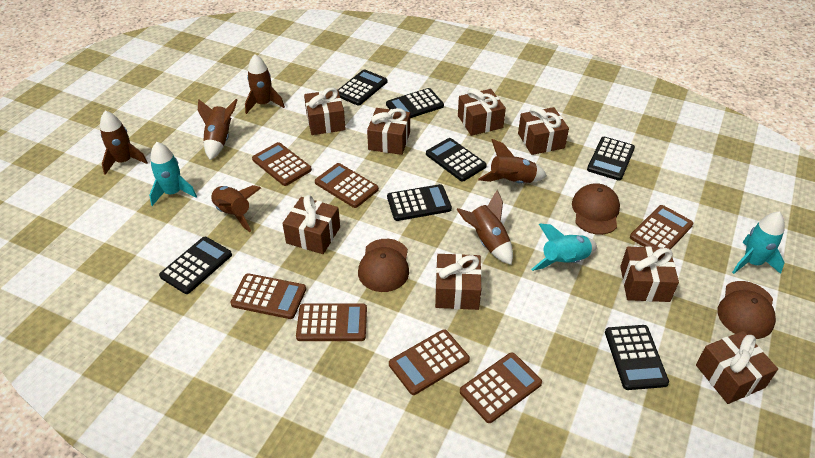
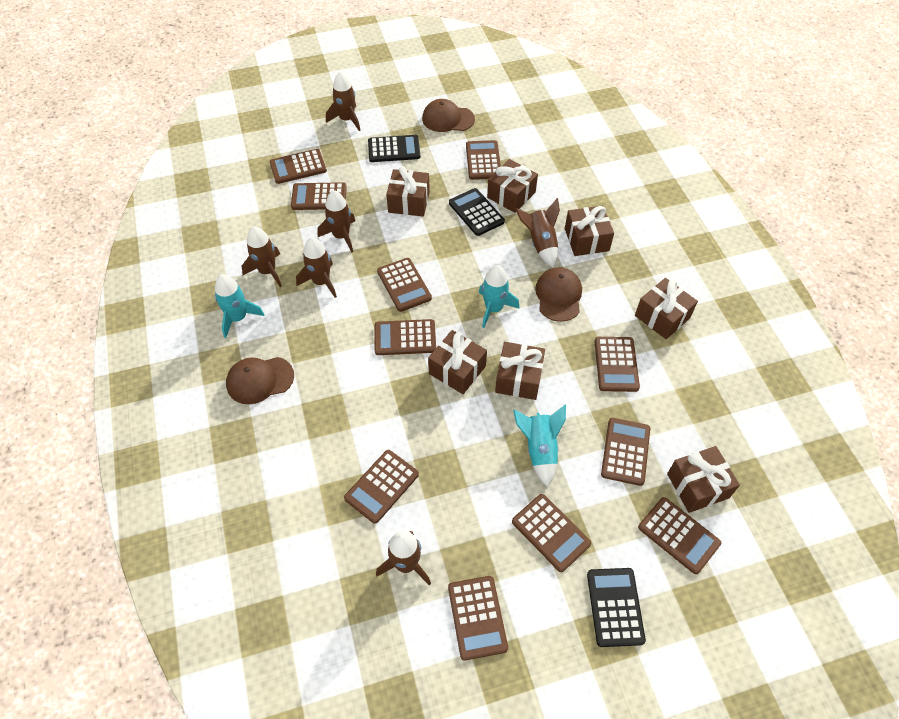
black calculator: [159,237,232,294] [338,69,387,106] [386,88,444,118] [387,184,452,221] [426,138,487,182] [587,137,635,181] [605,325,669,390] = 7 -> [368,135,420,162] [449,188,505,236] [587,568,646,647] = 3
brown calculator: [230,273,306,319] [252,142,312,186] [296,303,367,341] [315,163,379,208] [389,329,470,395] [460,352,542,423] [630,205,694,250] = 7 -> [269,149,327,184] [291,182,347,210] [344,450,419,524] [375,319,436,355] [377,258,432,312] [448,576,508,661] [466,140,501,180] [512,494,591,572] [594,337,640,392] [601,418,650,486] [638,497,721,574] = 11
brown gift: [282,195,340,254] [304,87,346,135] [367,108,410,155] [435,254,482,310] [458,88,506,136] [518,106,569,155] [620,246,679,302] [696,331,778,404] = 8 -> [386,166,430,217] [428,330,487,394] [487,159,538,213] [495,342,545,400] [565,206,614,256] [635,278,698,339] [667,446,740,513] = 7

